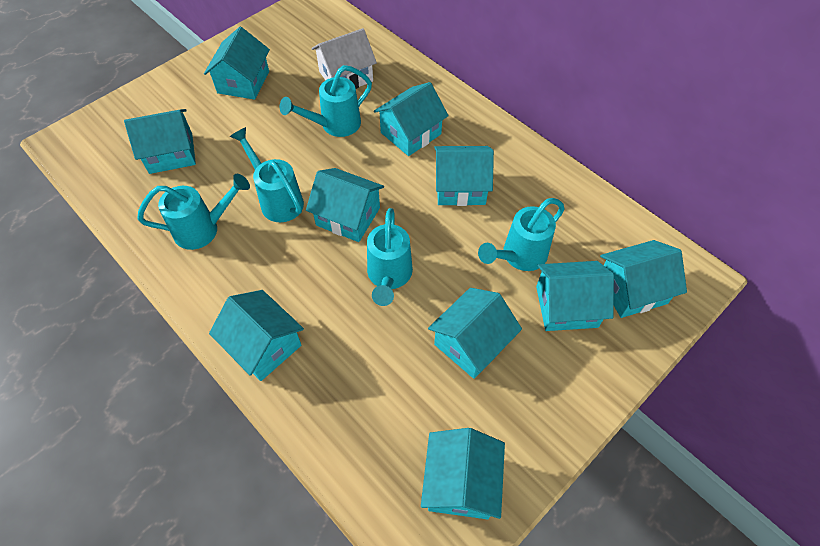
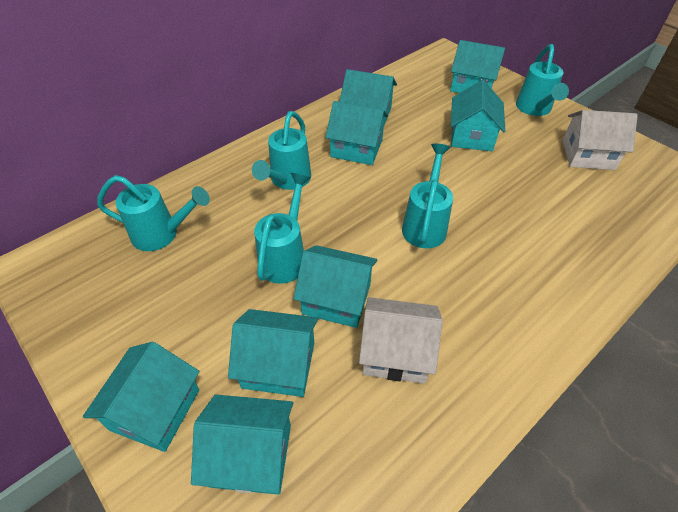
turquoise house: [124,109,196,174] [204,27,270,100] [209,290,304,381] [306,168,384,242] [374,82,449,156] [421,428,505,519] [428,288,522,379] [434,146,494,206] [536,261,614,331] [600,240,687,318] = 10 -> [83,342,200,452] [191,395,293,495] [228,309,318,397] [293,245,377,328] [325,101,388,165] [339,69,397,125] [450,40,505,93] [451,80,505,151] = 8
white house: [311,28,377,89] = 1 -> [359,297,443,384] [562,110,638,170] = 2

